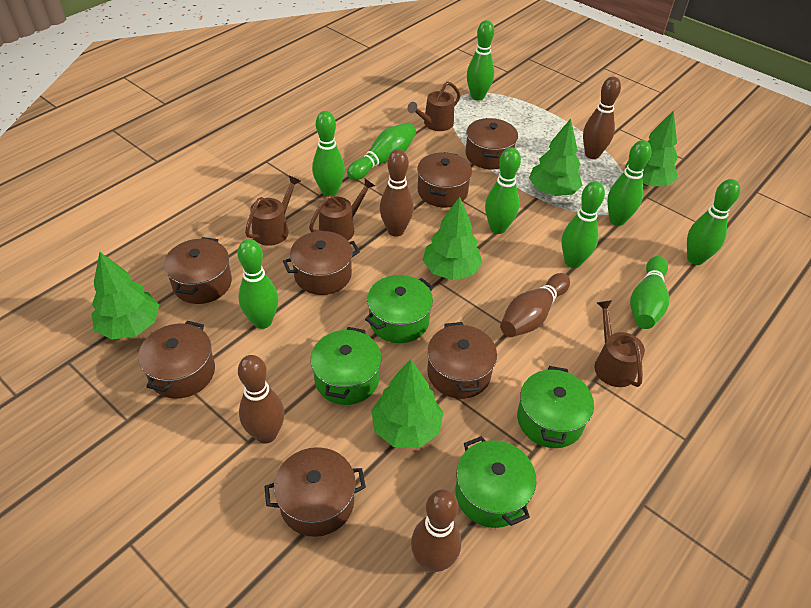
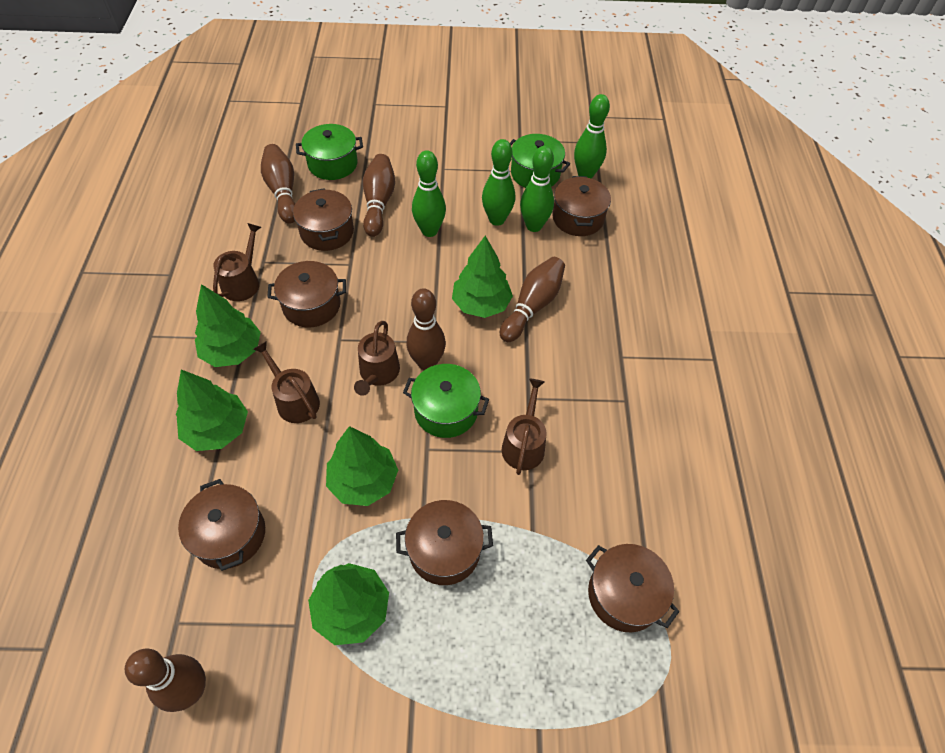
brown pot: [138,321,215,399] [164,237,232,304] [264,447,366,537] [283,231,360,295] [417,152,472,207] [427,322,497,399] [465,118,518,169] = 7 -> [178,479,265,571] [267,261,346,327] [293,188,354,251] [396,500,493,585] [552,176,611,236] [586,544,679,632] = 6
green bowling pin: [237,239,278,329] [312,111,345,197] [347,122,416,180] [467,20,494,101] [485,147,521,234] [562,181,605,268] [607,140,652,226] [630,256,669,329] [687,179,740,265] = 9 -> [412,150,446,237] [482,139,515,226] [520,146,554,232] [574,94,610,179] = 4
green pot: [311,327,382,405] [365,275,433,343] [455,436,536,528] [517,366,594,448] = 4 -> [296,124,363,180] [403,364,489,438] [510,134,570,188] = 3

